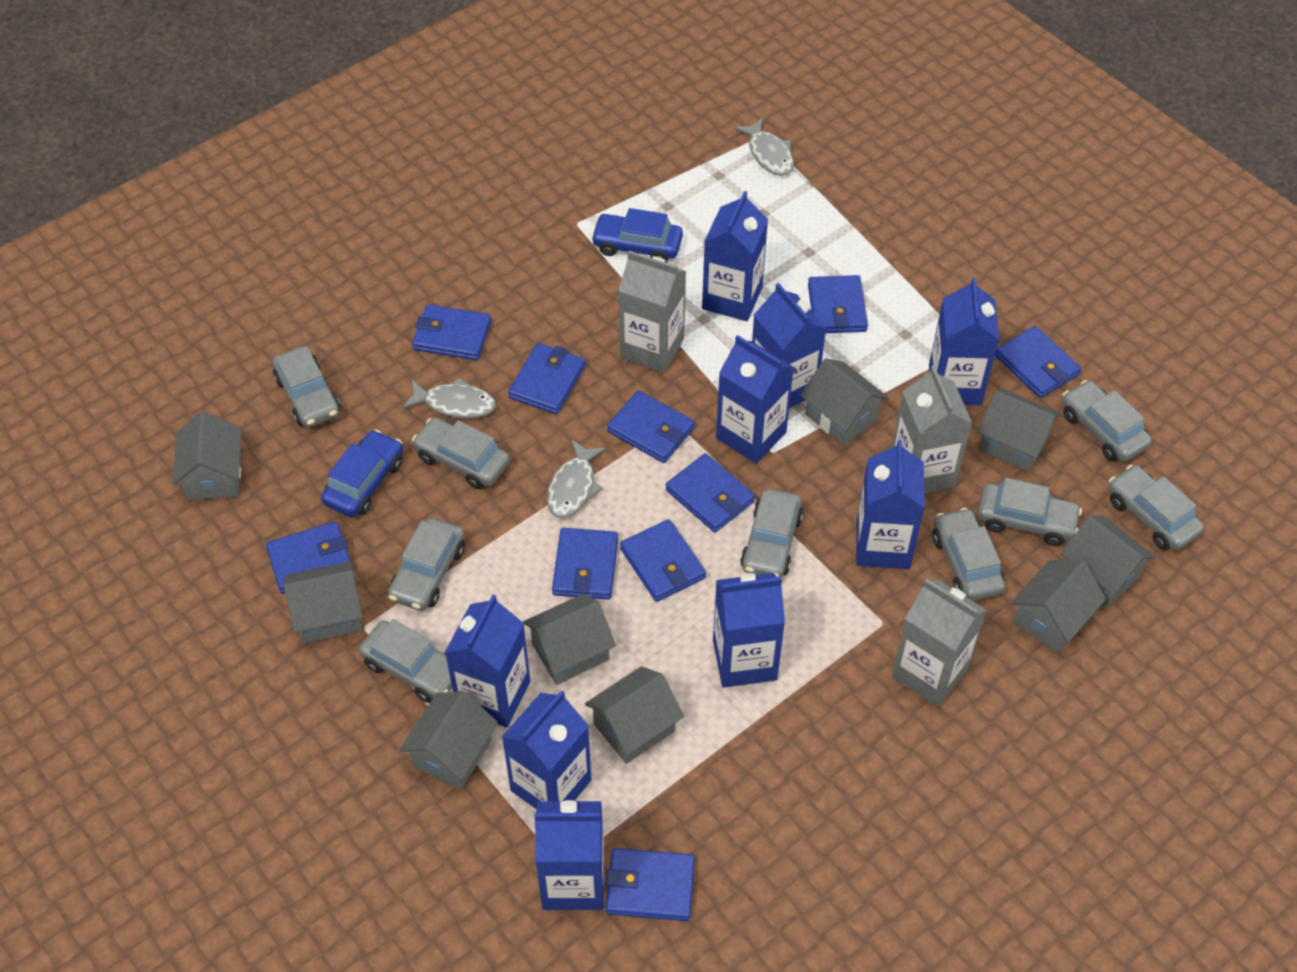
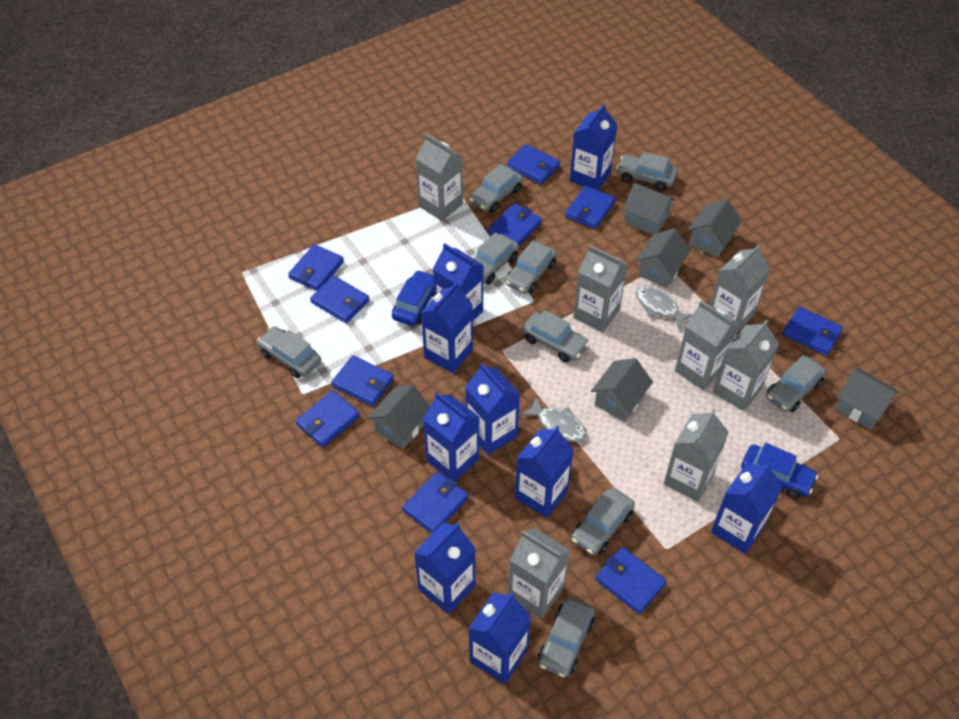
grey carton: [618,251,686,373] [892,365,972,493] [892,579,987,707] = 3 -> [415,134,463,221] [508,528,570,618] [573,245,628,332] [664,409,729,502] [675,301,739,391] [710,244,770,333] [713,320,779,411] = 7
grey fish: [402,378,496,419] [547,439,606,518] [734,118,794,176] = 3 -> [521,397,587,442] [636,286,693,330] = 2
grey house: [172,411,242,500] [284,561,363,643] [400,691,498,790] [523,594,616,685] [585,666,684,764] [800,358,889,446] [977,389,1061,472] [1011,560,1106,653] [1061,516,1155,607] = 9 -> [367,384,430,449] [591,358,653,422] [623,183,676,235] [636,228,691,288] [688,199,742,257] [835,368,899,430] = 6

